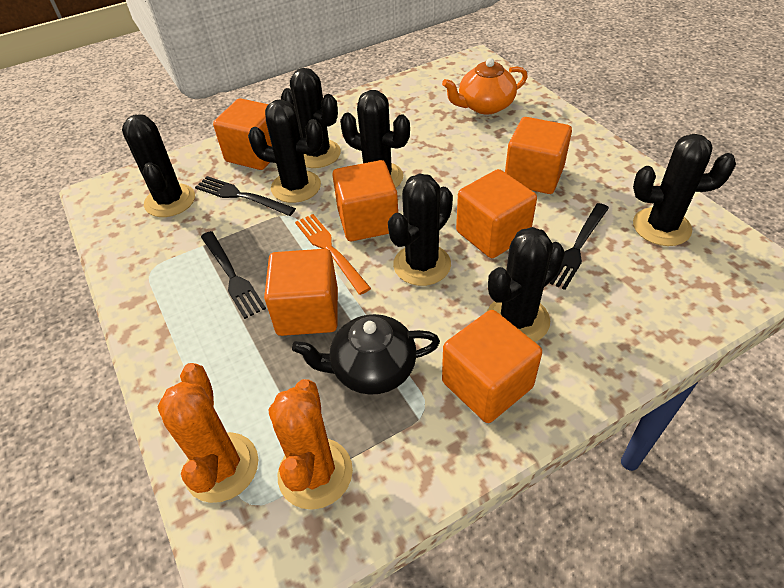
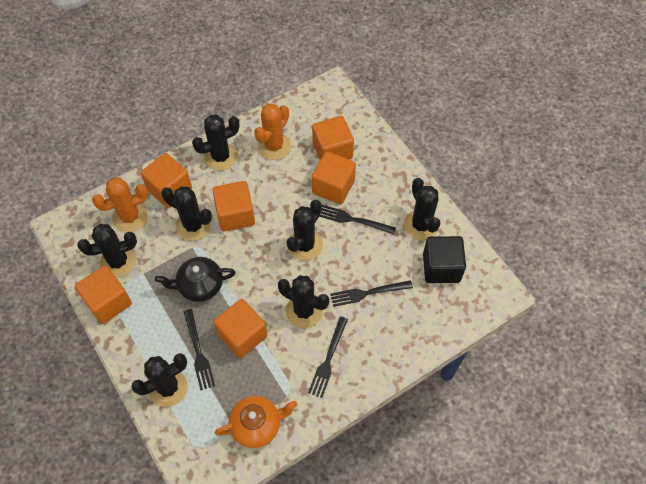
black cube: none = 0 -> [423,236,466,283] = 1
black fork: [195,176,296,216] [201,231,266,319] [550,203,609,290] = 3 -> [184,309,215,390] [308,316,348,398] [319,205,396,235] [330,280,413,307] = 4
orange fork: [295,214,371,295] = 1 -> none = 0

